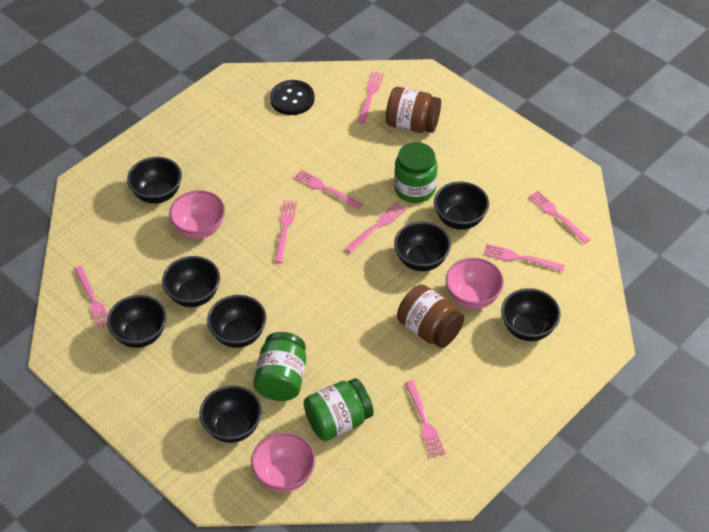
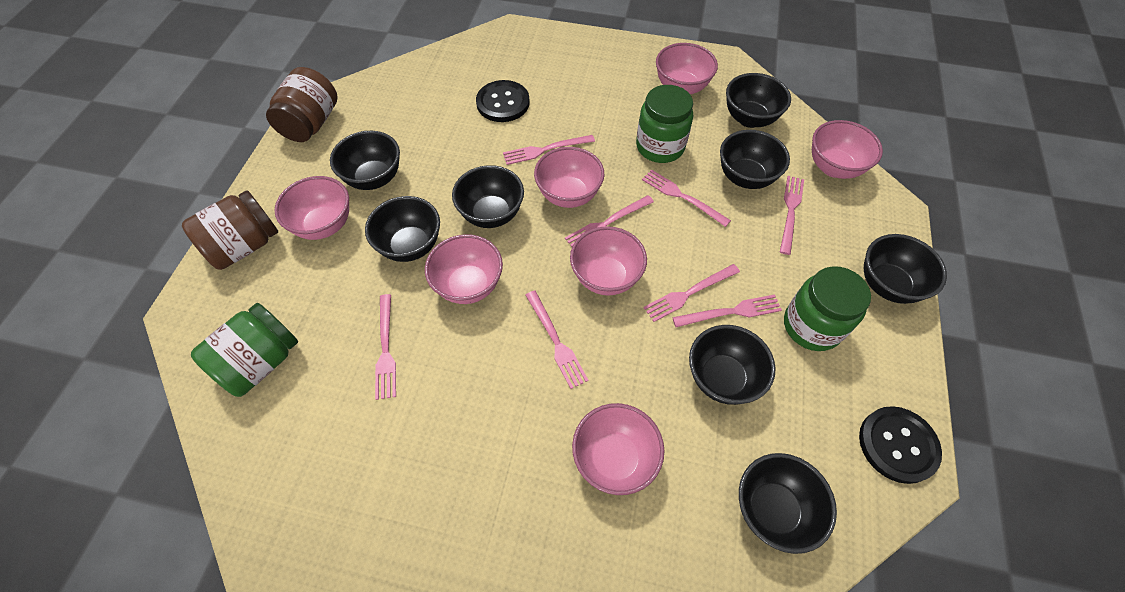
black button: [270,80,315,115] = 1 -> [476,80,530,122] [859,406,942,484] = 2
pink bowl: [169,190,225,239] [251,433,315,492] [446,258,504,309] = 3 -> [275,176,349,240] [425,234,503,304] [534,147,604,208] [570,226,647,296] [572,403,664,495] [656,43,718,94] [812,120,883,179] = 7

